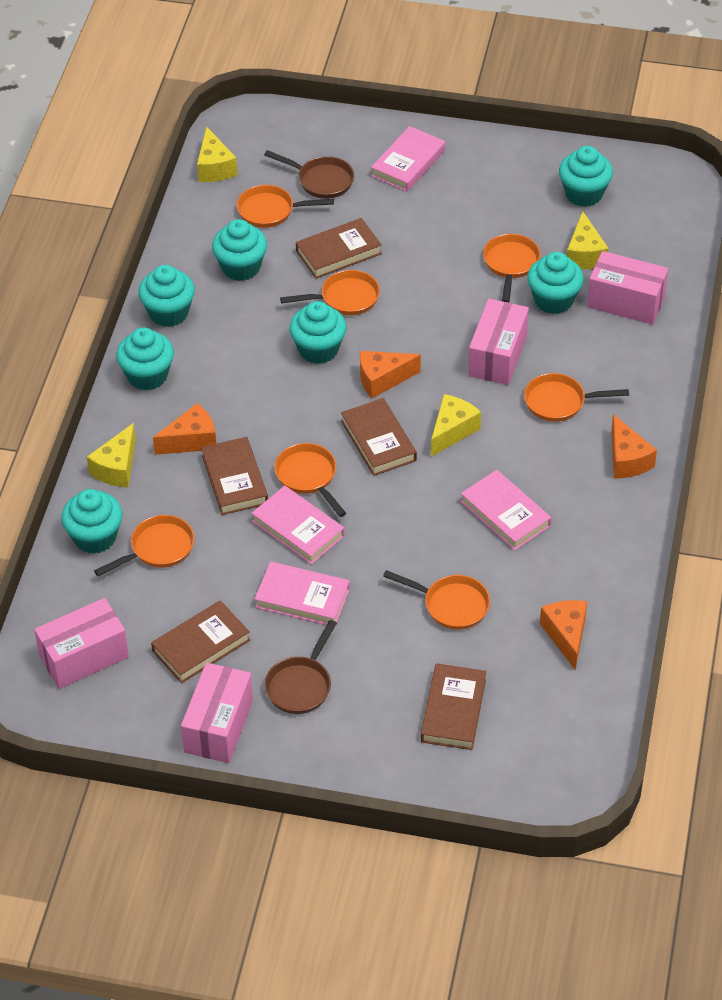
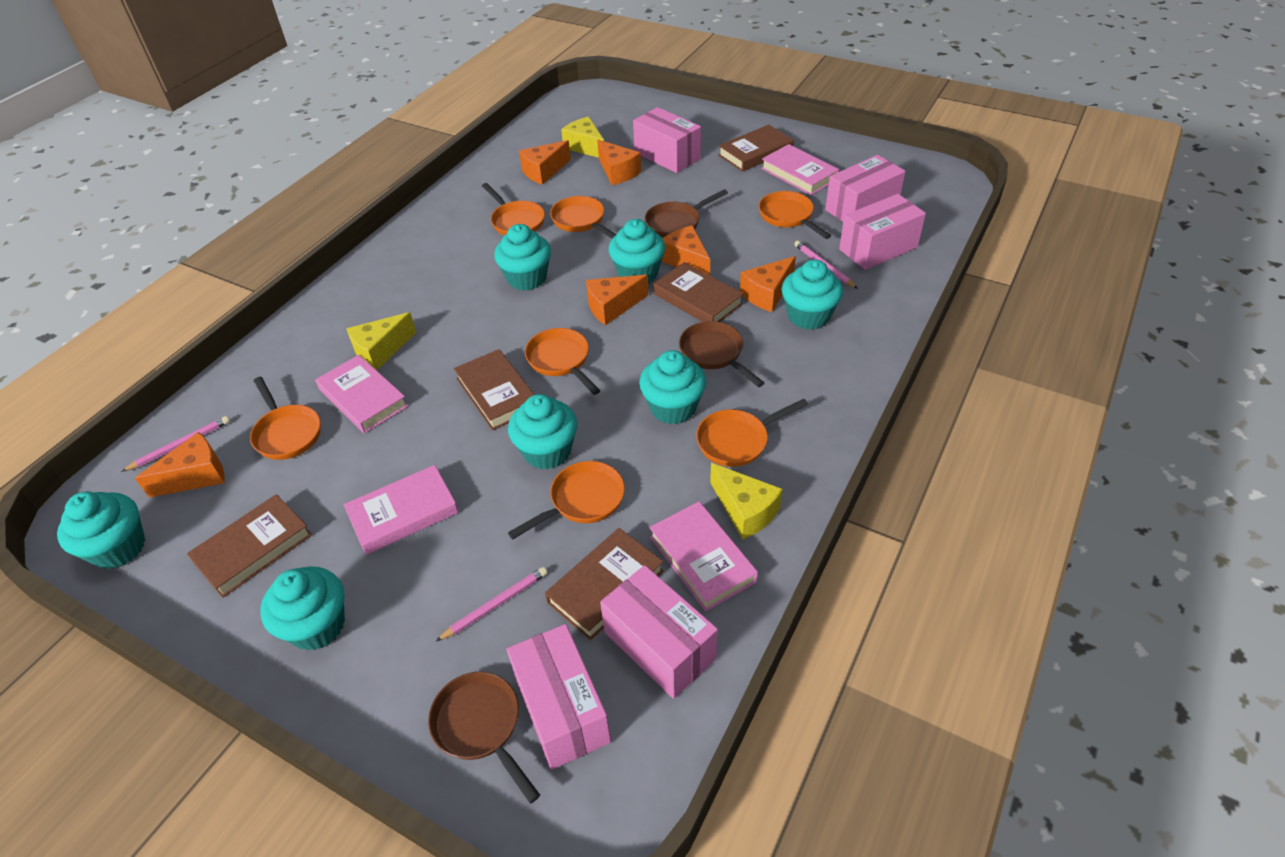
brown pan: [264,150,354,199] [264,620,337,714] = 2 -> [428,671,540,803] [645,189,728,238] [679,321,764,387] = 3
orange cheese: [153,403,216,455] [360,351,421,399] [540,600,587,670] [611,414,657,479] = 4 -> [135,432,225,498] [519,140,571,185] [586,275,648,325] [597,140,641,185] [661,225,710,275] [740,256,796,312] = 6
pink box: [34,598,129,689] [181,663,253,763] [468,299,529,385] [587,251,668,324] = 4 -> [507,624,611,770] [600,565,718,699] [633,107,701,173] [825,155,906,221] [839,194,926,270] = 5
pink pencil: none = 0 -> [121,416,230,472] [436,567,548,641] [794,241,858,289] = 3
yellow cheese: [87,423,136,488] [197,126,237,182] [431,394,481,457] [567,211,609,269] = 4 -> [347,312,416,370] [561,117,604,158] [710,463,783,540] = 3

